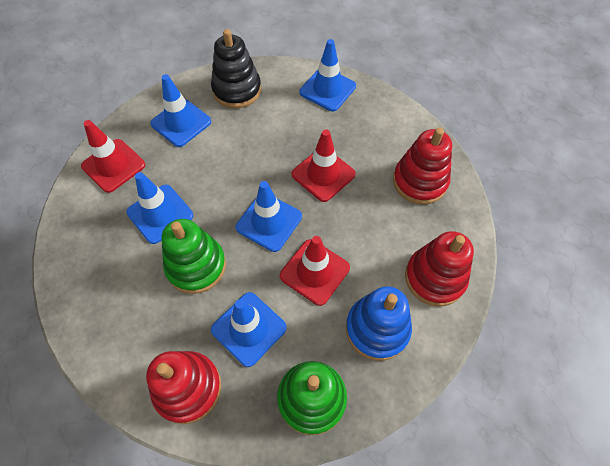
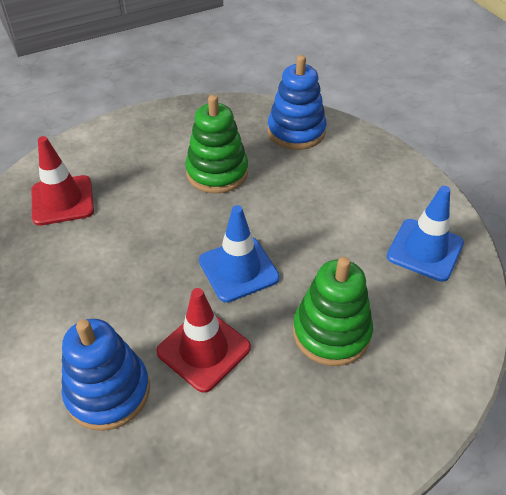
black stacking toy: [211,29,261,108] = 1 -> none = 0
blue stacking toy: [346,286,412,361] = 1 -> [61,319,150,431] [268,55,326,150] = 2
blue traffic cone: [126,172,193,244] [150,74,211,147] [211,292,287,367] [236,181,302,252] [300,39,356,111] = 5 -> [199,205,280,302] [387,186,464,282] = 2
red stacking toy: [146,351,221,424] [393,128,452,205] [405,231,474,306] = 3 -> none = 0
red traffic cone: [81,120,145,193] [280,236,350,306] [292,129,356,202] = 3 -> [32,136,94,226] [156,288,251,393] = 2

